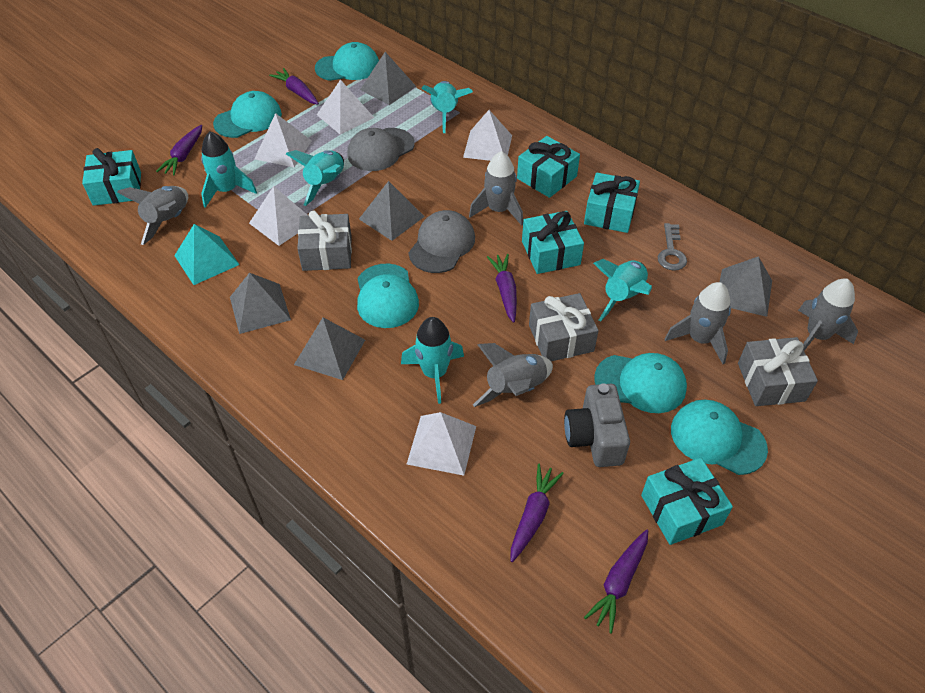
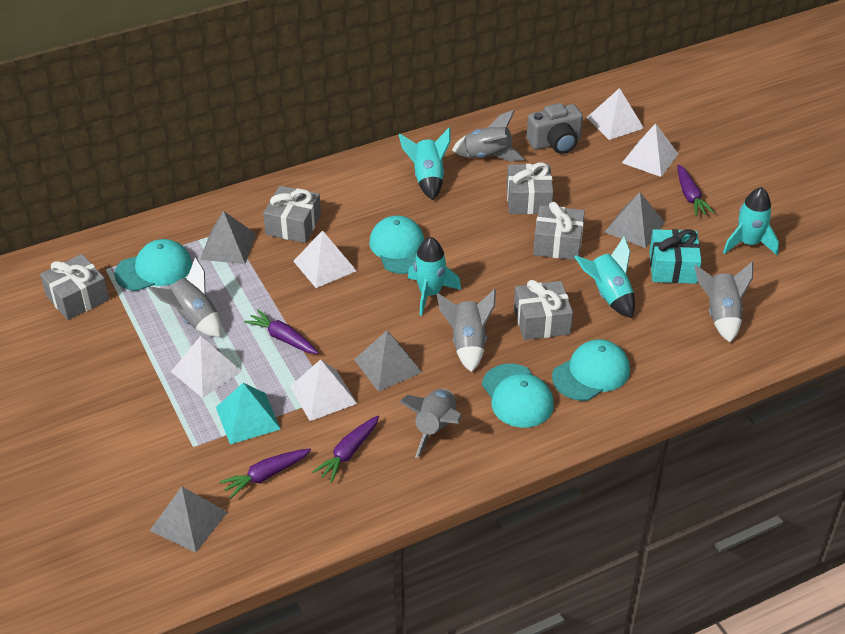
grey cap: [347,128,415,171] [409,210,475,273] = 2 -> none = 0
grey gift: [297,210,352,271] [529,293,599,361] [738,337,818,406] = 3 -> [40,254,109,320] [263,186,321,243] [507,162,553,214] [514,280,573,340] [533,202,585,260] = 5
grey key: [658,223,687,271] = 1 -> none = 0
grey pyramid: [230,273,291,334] [294,317,365,380] [359,181,425,241] [360,52,417,105] [720,256,772,317] = 5 -> [150,487,228,553] [200,211,256,264] [354,331,422,392] [605,192,665,248] = 4
purple carrot: [156,125,202,175] [269,68,319,105] [487,254,517,323] [511,464,564,562] [584,529,648,633] = 5 -> [219,449,311,499] [244,309,318,354] [312,416,379,483] [677,164,715,216] = 4
turquoise cap: [213,91,282,138] [315,42,379,81] [357,264,419,328] [594,353,687,413] [671,400,768,475] = 5 -> [114,239,192,291] [369,215,424,274] [482,364,554,428] [552,339,630,401] = 4
turquoise gift: [82,148,141,206] [517,136,580,198] [522,211,584,274] [584,173,640,233] [641,458,733,545] = 5 -> [649,229,702,284] = 1
turquoise rocket: [201,131,257,208] [286,150,344,206] [401,317,464,404] [421,81,473,133] [593,259,652,321] = 5 -> [399,127,450,200] [408,237,461,316] [574,236,635,318] [723,187,779,255] = 4

